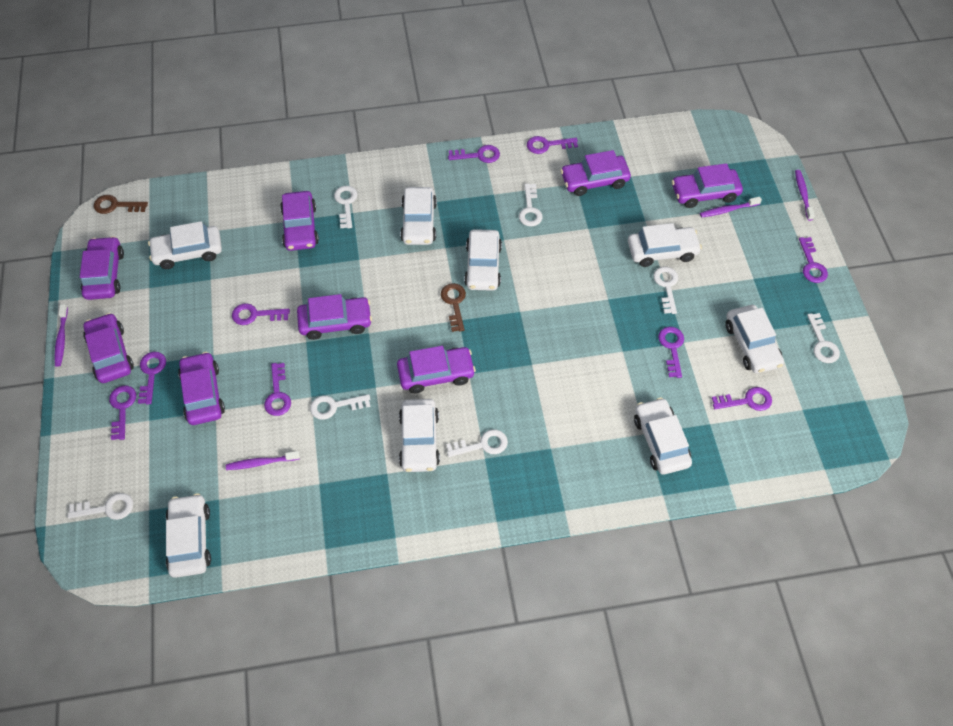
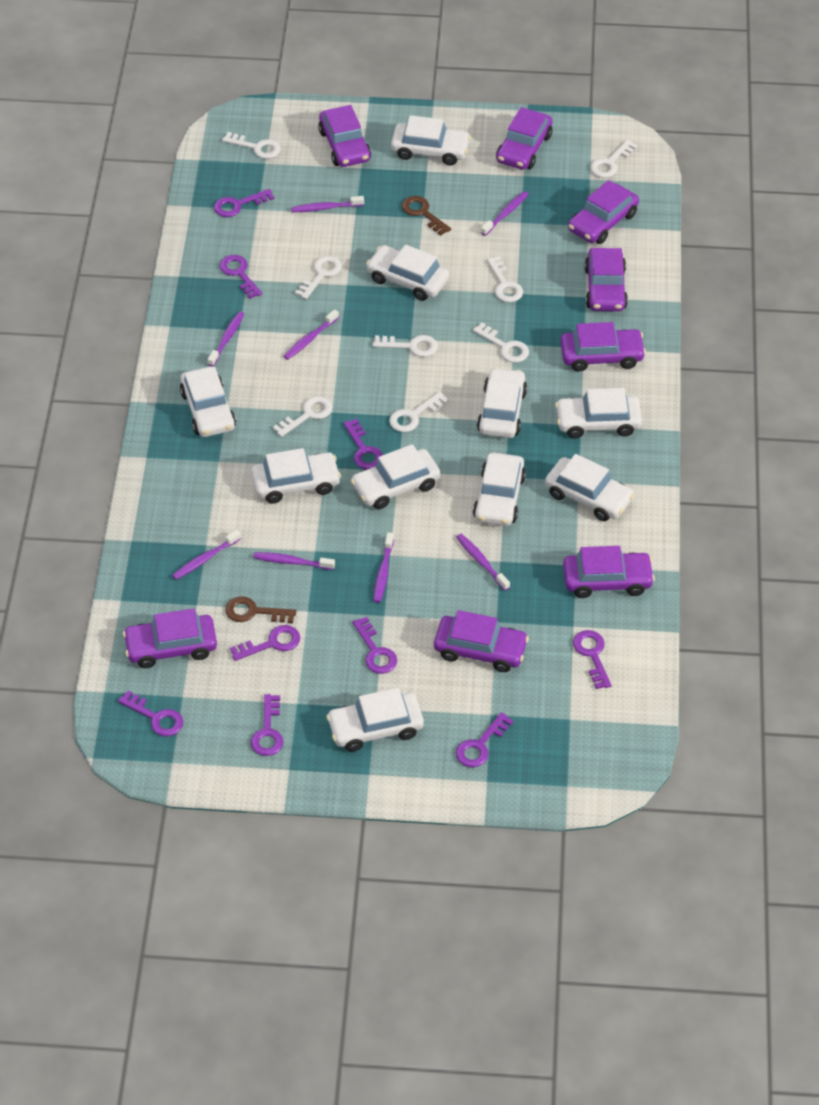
purple toothbrush: [54,304,68,367] [226,451,300,470] [700,197,762,217] [795,170,815,221] = 4 -> [172,530,241,580] [208,311,244,367] [254,552,335,570] [283,309,339,360] [291,196,364,212] [374,532,394,603] [456,534,510,591] [481,191,529,236] = 8
white car: [148,221,222,269] [166,493,211,578] [399,399,440,472] [400,187,437,245] [464,229,502,291] [628,223,702,267] [634,397,692,475] [725,305,784,373] = 8 -> [180,366,236,437] [251,448,341,503] [326,688,424,752] [351,444,440,509] [366,244,449,301] [391,115,471,165] [473,452,526,526] [477,367,527,438] [545,454,634,521] [555,388,642,438] = 10
white key: [68,493,133,520] [310,394,371,420] [334,186,358,228] [446,429,508,457] [519,183,543,227] [653,266,678,314] [807,313,840,363] = 7 -> [222,132,281,159] [273,396,332,437] [295,256,342,299] [373,335,438,357] [389,392,448,432] [473,322,529,363] [487,256,523,302] [590,140,637,178] = 8

